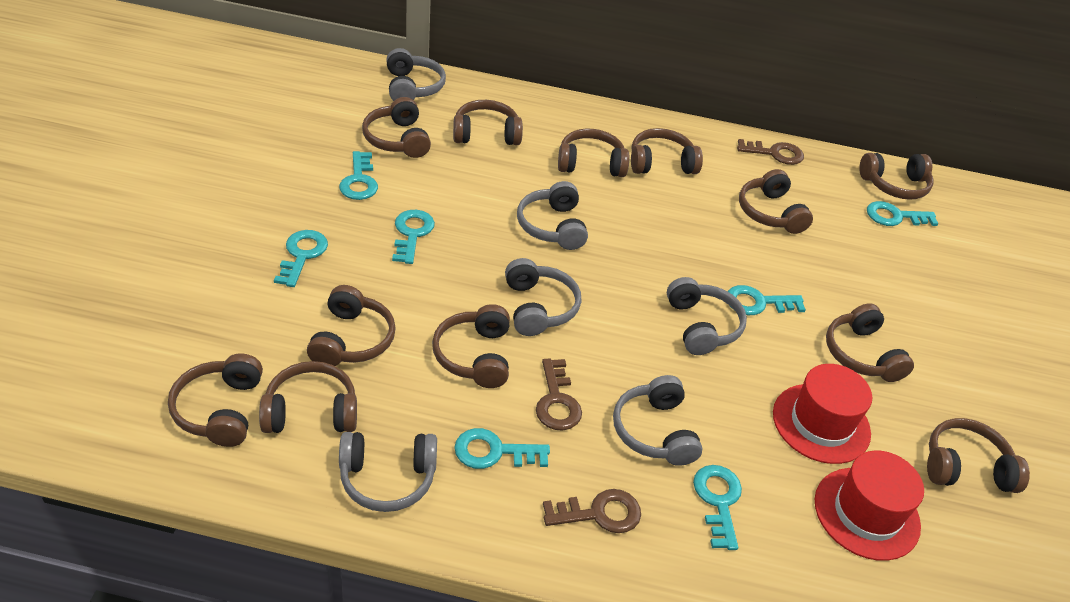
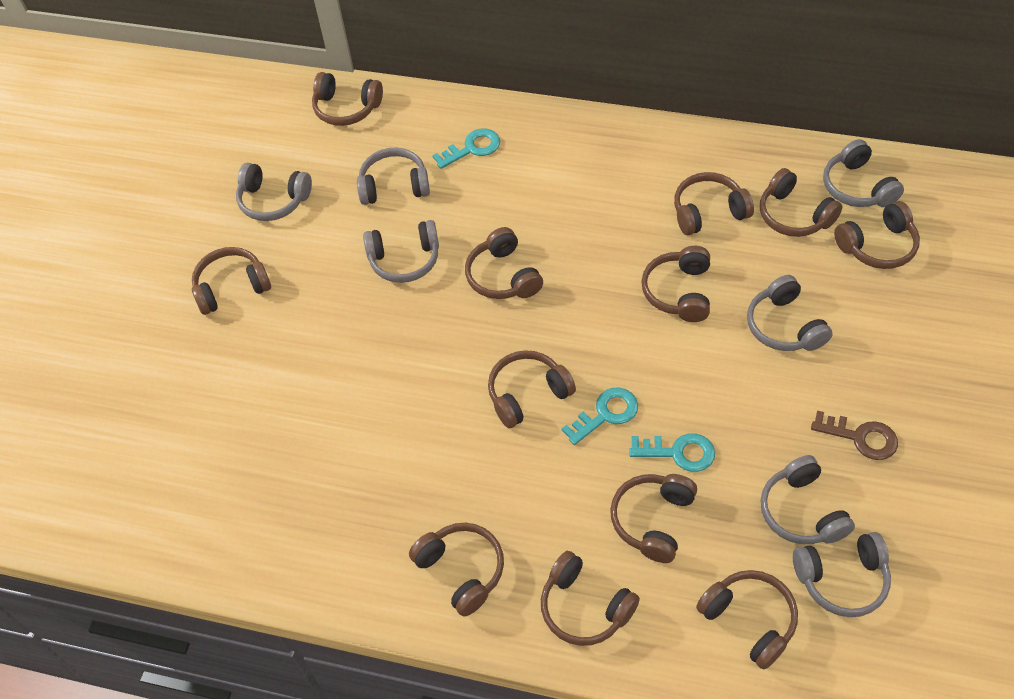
brown key: [536,358,582,430] [543,489,641,533] [737,139,804,165] = 3 -> [811,411,898,460] = 1
grey headphones: [339,432,437,512] [386,48,446,101] [505,258,581,336] [517,181,588,250] [613,375,703,466] [667,277,747,355] = 6 -> [236,163,312,221] [357,148,430,205] [363,220,439,283] [747,275,833,351] [760,455,855,544] [793,532,891,617] [823,139,904,207] = 7
red hat: [773,364,872,464] [815,450,924,561] = 2 -> none = 0
turquoise key: [274,230,328,287] [339,151,378,200] [392,210,435,264] [454,428,550,469] [693,465,742,550] [728,285,806,315] [867,201,939,226] = 7 -> [432,128,500,169] [562,387,638,445] [629,433,715,472] = 3

